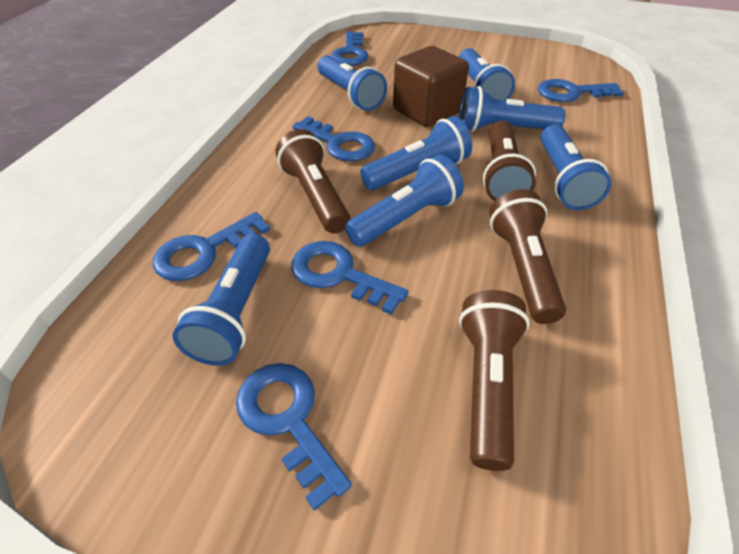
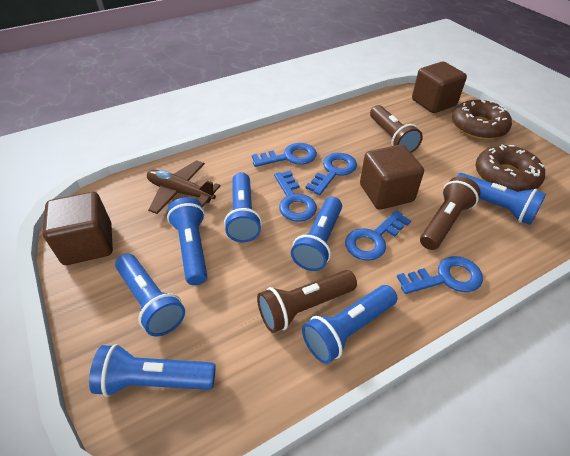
blue key: [153,212,270,281] [236,363,352,511] [291,241,408,315] [292,116,375,161] [331,31,368,66] [538,79,624,102] = 6 -> [252,143,317,167] [274,171,317,222] [306,153,357,195] [345,210,411,261] [397,256,483,294] = 5
brown cube: [393,46,469,127] = 1 -> [43,192,113,265] [360,144,424,210] [412,62,467,113] = 3
brown donut: none = 0 -> [452,100,512,140] [475,145,545,192] = 2
brown flashlight: [276,129,350,234] [459,290,530,471] [483,121,536,201] [489,189,566,324] = 4 -> [257,270,357,333] [370,105,423,153] [420,176,481,250] = 3
brown plane: none = 0 -> [147,160,220,214] = 1

